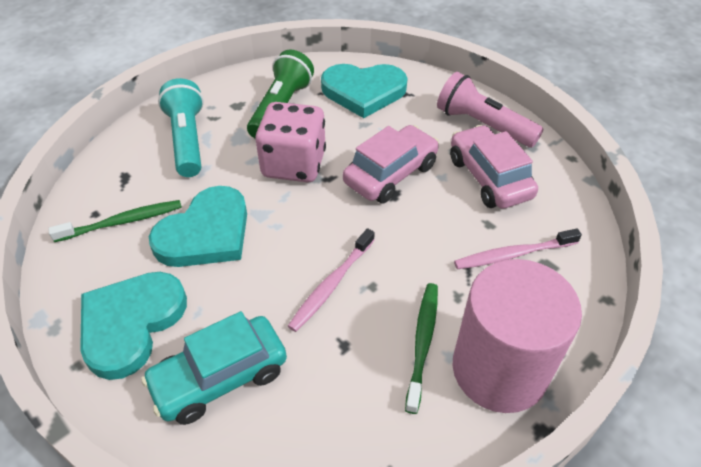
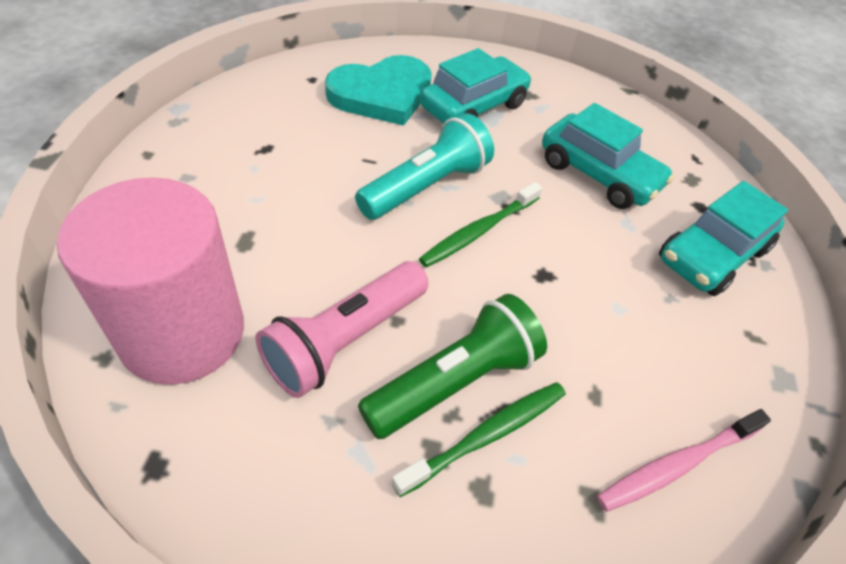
pink car: [343,125,439,204] [450,125,538,209] = 2 -> none = 0
pink dice: [255,102,326,182] = 1 -> none = 0
pink toothbrush: [288,228,375,332] [454,228,582,269] = 2 -> [597,409,771,512] = 1
turquoise car: [141,311,287,425] = 1 -> [420,48,532,124] [542,103,674,209] [659,181,788,296] = 3
turquoise heart: [80,272,187,380] [149,186,247,267] [321,64,408,118] = 3 -> [325,55,432,126] = 1

